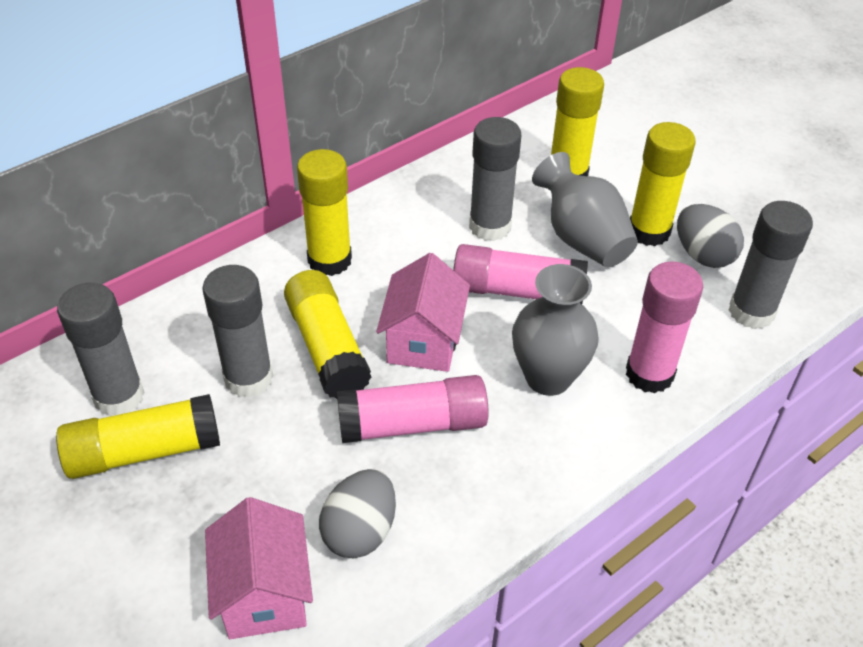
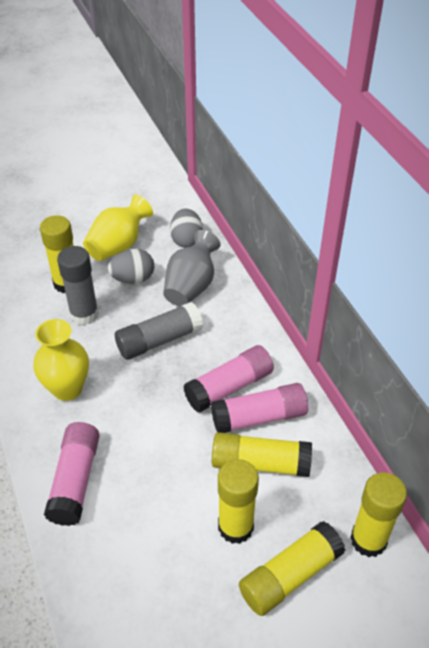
grey glue stick: [57,283,145,416] [202,265,273,398] [469,117,521,241] [729,201,813,329] = 4 -> [57,246,99,325] [115,302,203,360] = 2
grey vase: [512,264,599,396] [532,152,638,267] = 2 -> [163,230,221,306] = 1
pink house: [205,497,313,639] [376,253,470,372] = 2 -> none = 0
yellow vase: none = 0 -> [33,319,89,401] [83,194,153,261] = 2

